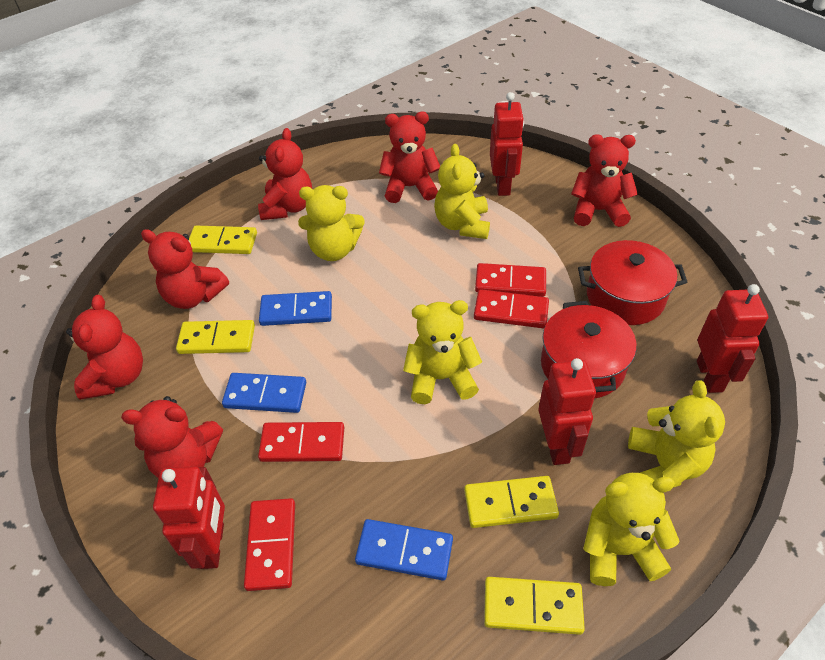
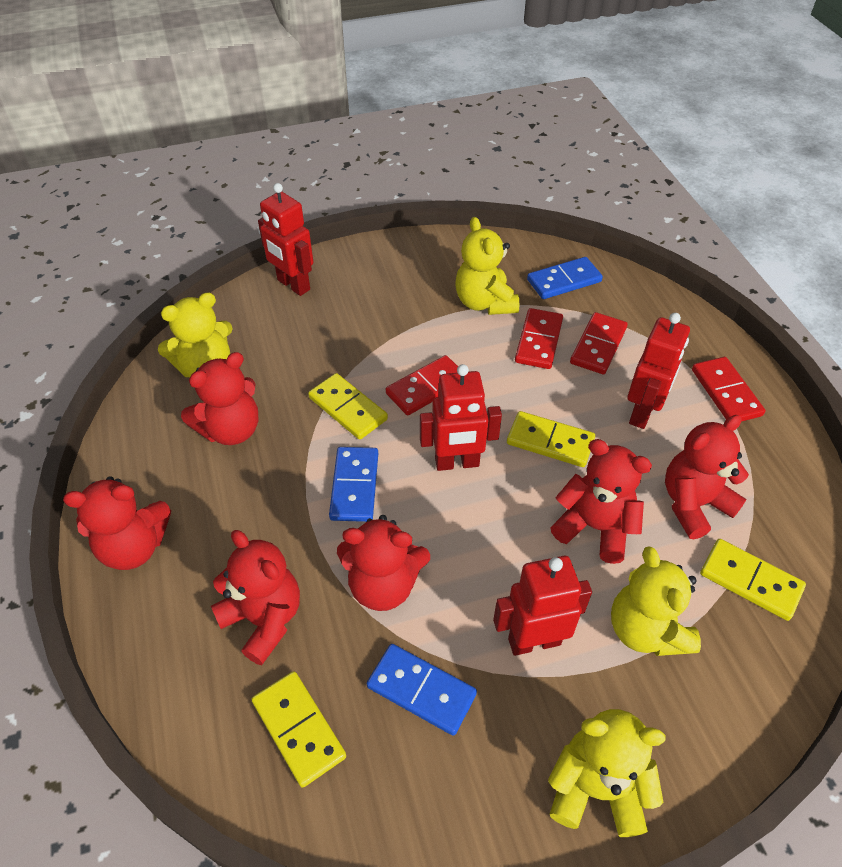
red pot: [541,301,636,398] [578,240,687,325] = 2 -> none = 0
yellow teddy bear: [298,185,365,261] [403,300,482,404] [434,144,490,239] [583,473,679,586] [628,380,725,488] = 5 -> [158,292,233,378] [455,217,519,315] [548,709,666,837] [611,546,701,656] = 4

